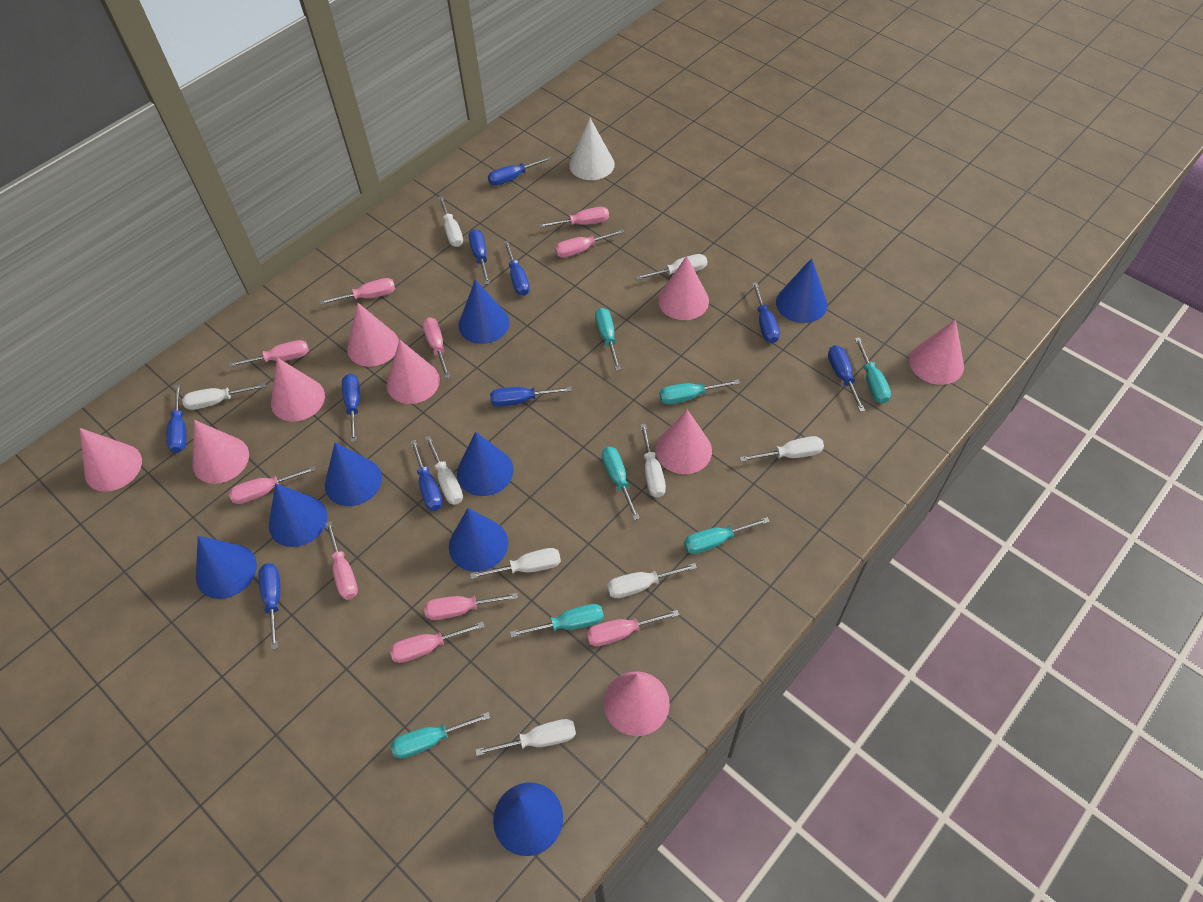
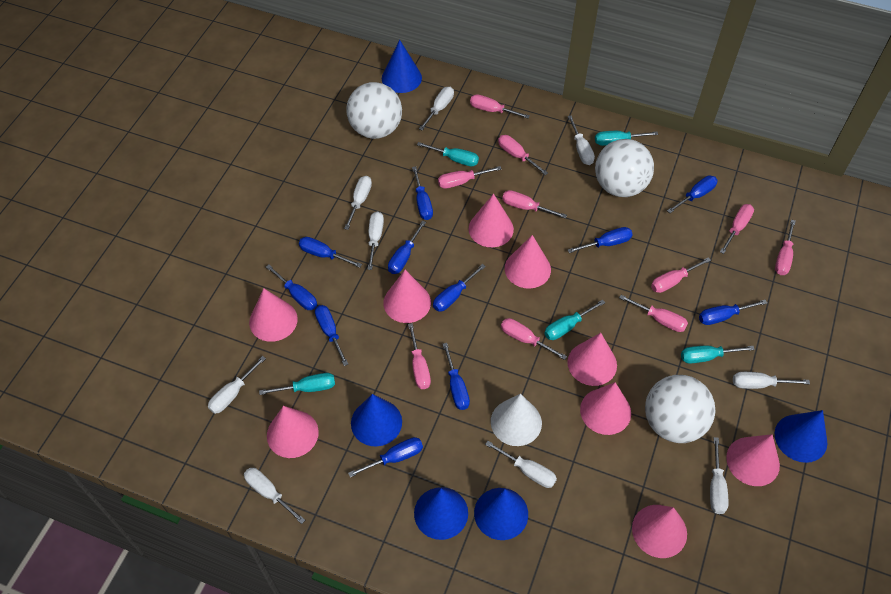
blue cone: [196,536,257,599] [269,483,328,547] [325,442,382,506] [449,508,508,572] [457,432,514,496] [458,280,510,344] [493,783,563,856] [776,258,827,323] = 8 -> [351,394,402,447] [382,40,422,93] [414,487,468,540] [474,488,528,540] [775,410,827,463] = 5
blue screwdriver: [166,385,186,453] [258,563,280,650] [342,374,360,442] [410,440,443,511] [469,229,490,285] [488,156,552,186] [490,386,572,407] [504,241,530,296] [752,282,780,343] [828,345,865,412] = 10 -> [266,265,317,310] [299,237,362,268] [315,305,348,366] [348,437,423,477] [388,221,426,274] [412,166,433,220] [433,264,486,311] [442,343,470,410] [568,227,633,253] [667,175,718,213] [699,300,767,325] = 11
turquoise screwdriver: [391,712,490,759] [510,604,604,638] [595,308,621,371] [602,447,640,520] [660,379,740,404] [684,517,770,554] [855,337,891,404] = 7 -> [259,373,335,395] [417,142,479,166] [544,300,605,340] [595,131,658,146] [681,345,755,363] = 5
white ball: none = 0 -> [347,82,402,139] [595,139,654,197] [645,375,715,443] = 3

